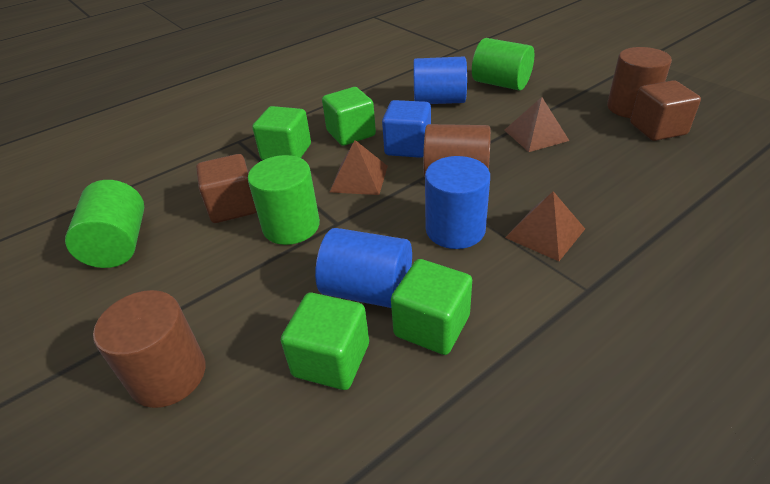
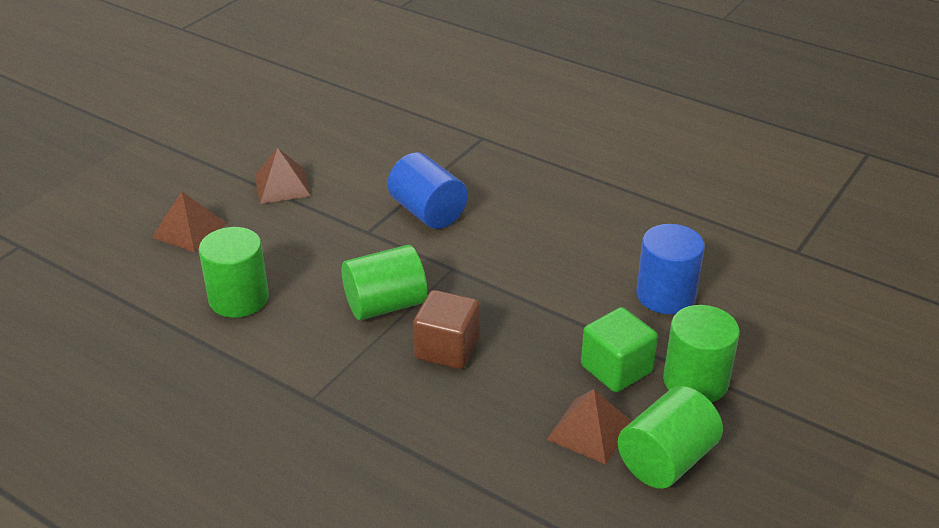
blue cube: [382,100,431,158] = 1 -> none = 0
blue cylinder: [315,228,412,308] [413,56,467,104] [425,156,490,249] = 3 -> [388,152,468,229] [636,224,705,314] = 2
brown cube: [196,154,257,223] [630,80,701,141] = 2 -> [413,290,480,369] = 1
brown cylinder: [93,290,206,408] [423,124,491,177] [607,47,672,118] = 3 -> none = 0
green cube: [252,106,311,160] [281,293,369,390] [322,87,376,146] [391,259,472,355] = 4 -> [581,307,658,392] = 1
green cylinder: [65,180,144,268] [248,155,320,245] [472,38,534,90] = 3 -> [199,227,269,318] [342,245,427,320] [618,386,723,489] [663,305,739,403] = 4

